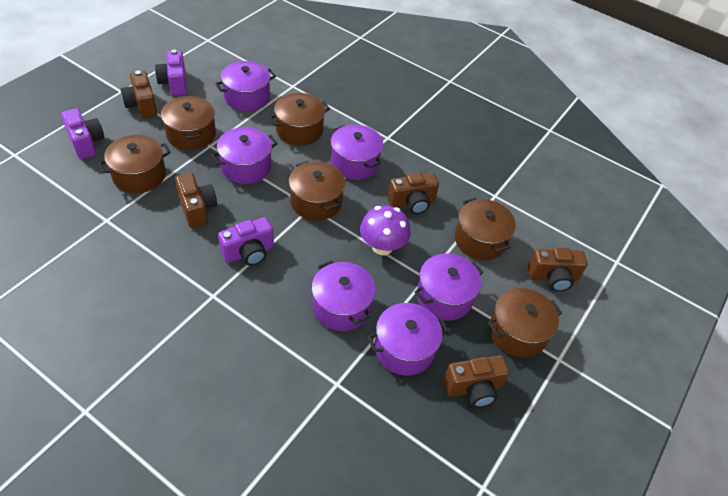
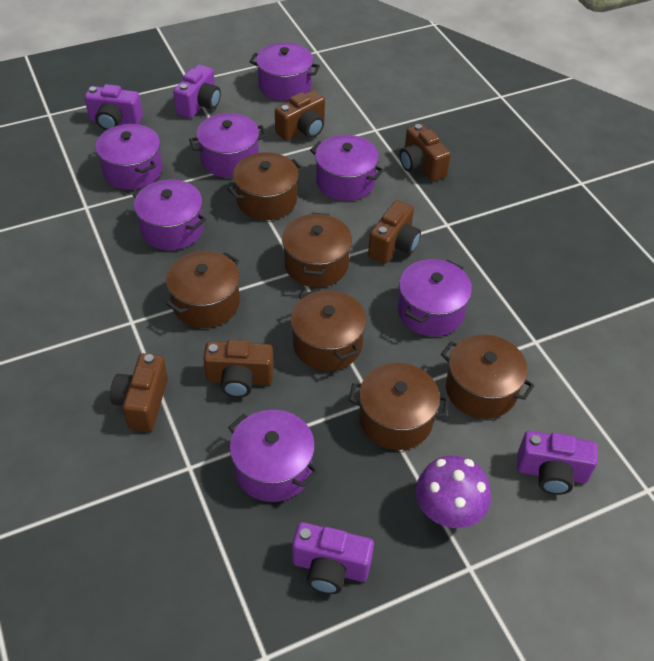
purple camera: [61,108,104,159] [155,50,187,95] [218,217,274,266] = 3 -> [85,84,143,130] [173,64,221,118] [292,522,374,594] [517,431,598,495] = 4
purple pot: [211,127,278,184] [215,61,276,111] [311,260,376,331] [331,125,383,180] [368,303,449,375] [415,254,483,321] = 6 -> [96,124,162,190] [133,179,206,250] [189,113,267,178] [228,410,318,502] [249,42,320,101] [310,135,384,201] [398,259,472,337] = 7

